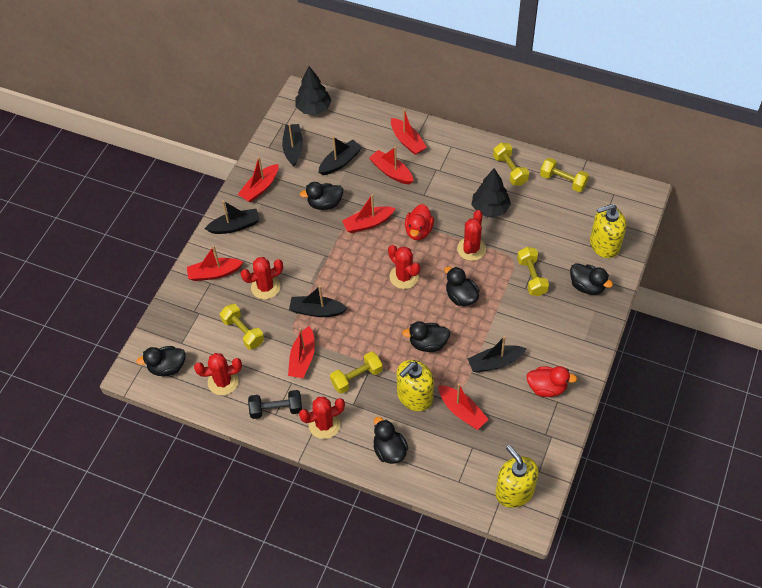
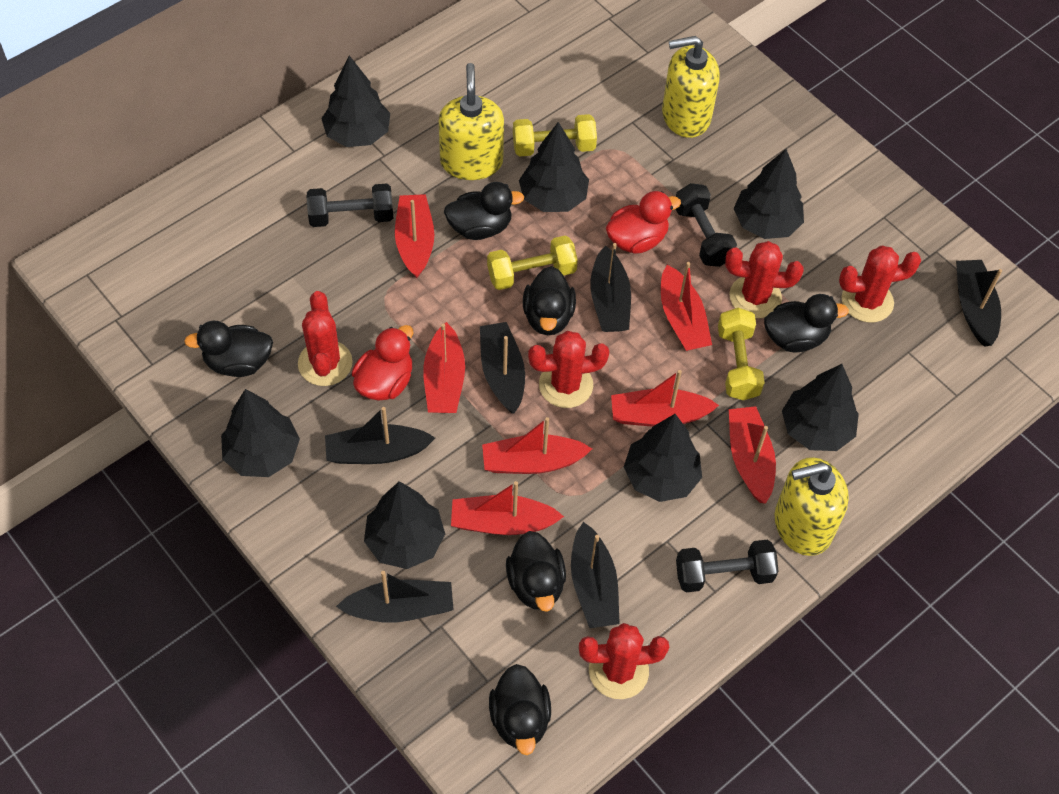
black boat: [205,201,260,234] [282,124,303,166] [289,286,348,317] [318,137,362,175] [467,336,527,373] = 5 -> [325,407,435,464] [336,571,454,623] [480,322,525,414] [571,522,620,628] [590,243,631,332] [956,260,1002,347] = 6
black dumbbell: [248,390,302,419] = 1 -> [307,184,393,227] [676,183,737,267] [676,540,779,592] = 3
black tree: [295,66,332,115] [471,168,511,218] = 2 -> [221,389,300,477] [321,56,390,147] [364,481,445,569] [519,122,589,212] [624,414,702,502] [734,149,804,239] [782,364,859,451] = 7
yellow dumbbell: [220,304,264,350] [330,351,383,394] [493,143,529,185] [517,247,549,296] [540,158,589,192] = 5 -> [487,236,578,290] [513,114,597,157] [718,308,765,400] = 3

